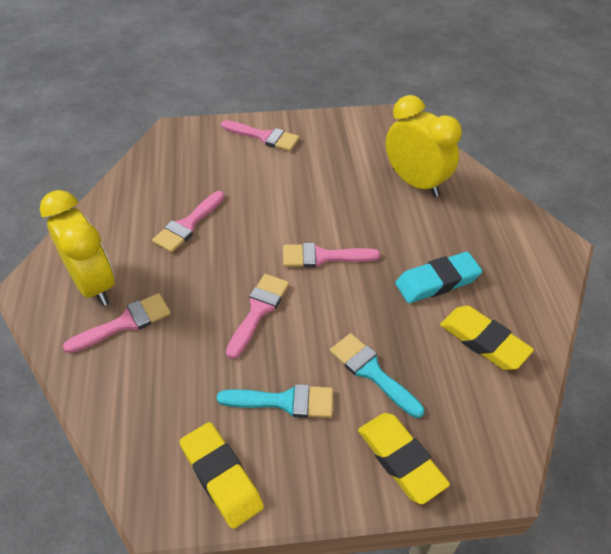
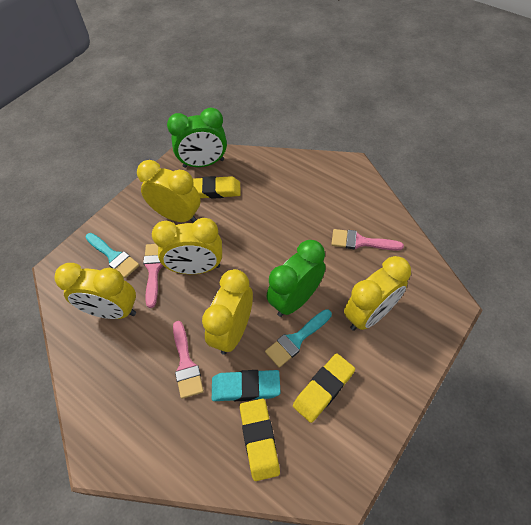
green clock: none = 0 -> [167,107,227,168] [267,240,326,317] = 2
pink brush: [63,293,171,353] [152,191,225,253] [221,120,299,151] [226,274,289,359] [283,243,380,268] = 5 -> [143,244,163,308] [173,321,204,399] [331,229,404,251] = 3
yellow clock: [40,190,115,306] [386,95,462,197] = 2 -> [54,263,136,319] [137,160,201,223] [152,218,222,274] [202,269,253,355] [344,256,411,331] = 5

